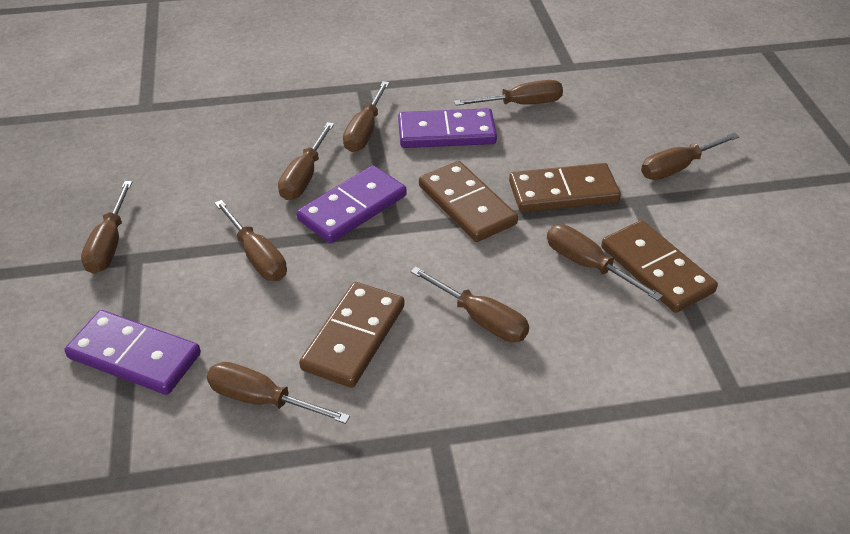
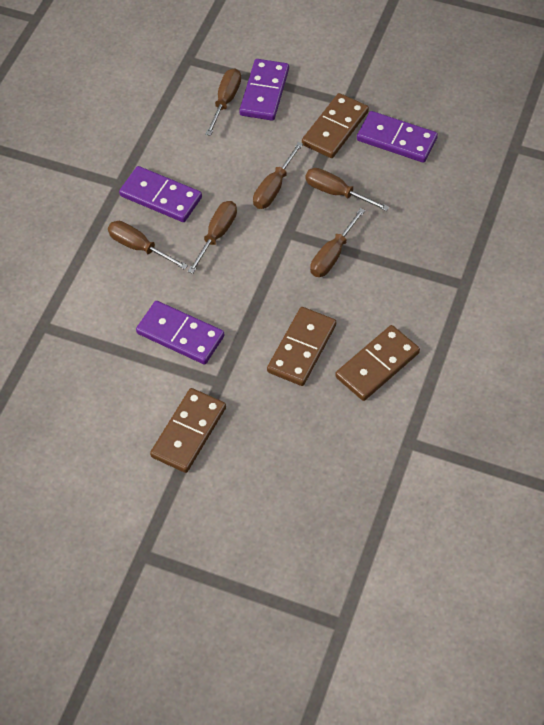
brown screwdriver: [81,181,132,274] [207,362,350,424] [214,200,287,281] [278,122,334,200] [343,81,389,152] [410,267,529,342] [454,80,563,106] [547,225,663,301] [641,133,740,180] = 9 -> [108,221,188,270] [188,201,237,274] [206,68,241,136] [253,142,303,209] [305,168,389,211] [310,208,365,277] = 6
purple domino: [65,310,201,395] [297,165,407,243] [398,108,497,148] = 3 -> [119,166,202,222] [136,301,224,365] [239,59,289,121] [357,111,438,163] = 4

